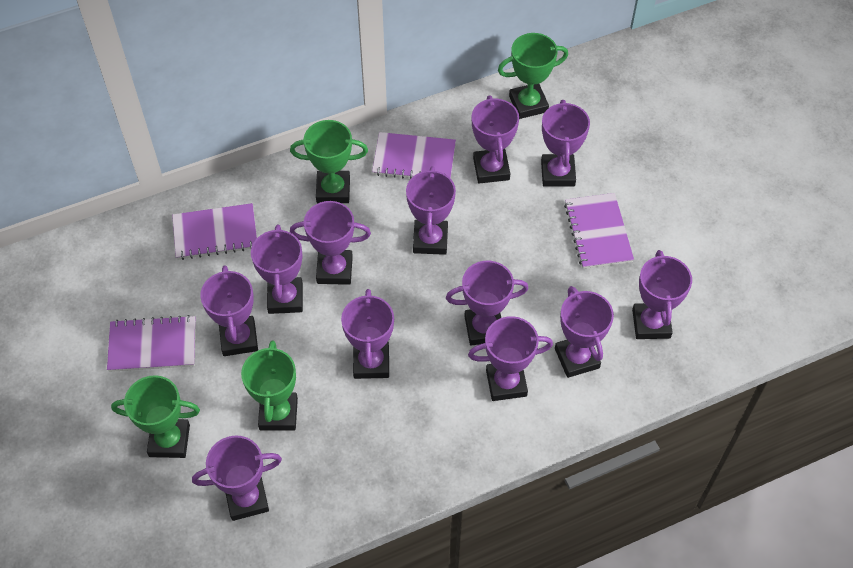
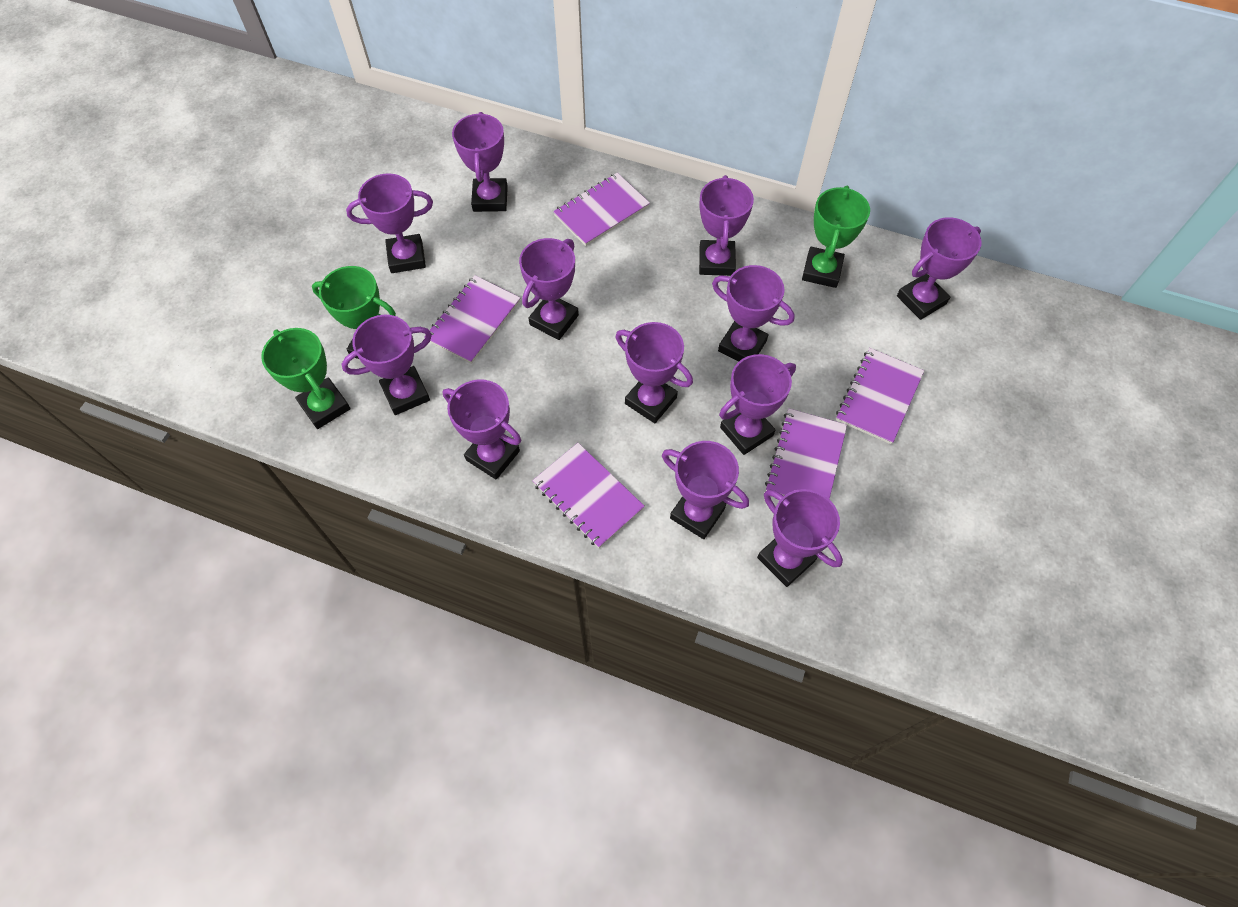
green trophy: [111,375,200,458] [241,341,298,430] [290,120,368,203] [498,33,568,119] = 4 -> [261,328,351,429] [312,266,396,359] [802,186,870,288] = 3
purple notebook: [107,315,196,372] [172,203,257,260] [372,132,456,179] [564,193,634,269] = 4 -> [424,275,520,364] [532,443,645,548] [553,173,650,246] [765,408,847,499] [836,348,924,444] = 5

